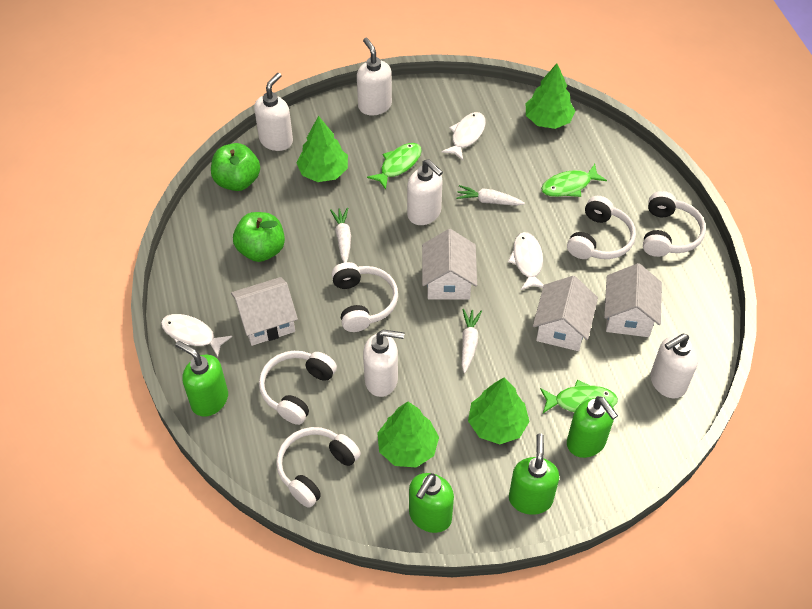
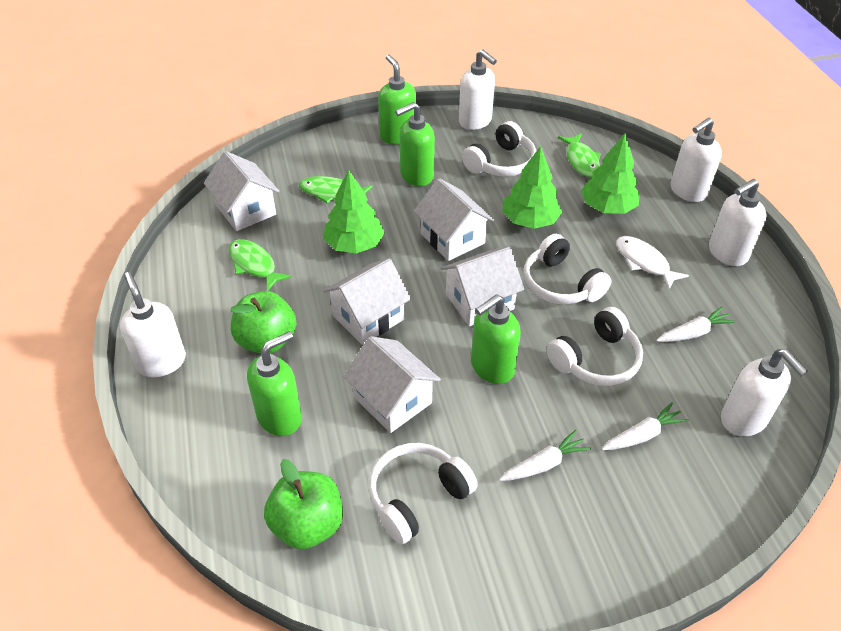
green tree: [296,116,348,182] [377,402,439,467] [468,377,530,444] [526,63,575,129] = 4 -> [323,170,385,254] [502,146,562,229] [581,134,640,214] = 3
white fish: [161,314,232,357] [442,112,486,160] [508,232,544,290] = 3 -> [616,236,689,289] = 1
white headphones: [259,351,337,425] [276,427,361,508] [331,262,398,332] [567,196,636,259] [643,191,706,257] = 5 -> [369,443,478,544] [462,121,536,177] [524,234,611,304] [547,307,643,386] = 4
white house: [231,277,298,346] [422,229,477,300] [533,276,598,351] [604,263,662,337] = 4 -> [204,151,279,231] [323,258,411,345] [343,336,441,433] [414,178,494,261] [440,247,524,326] = 5

